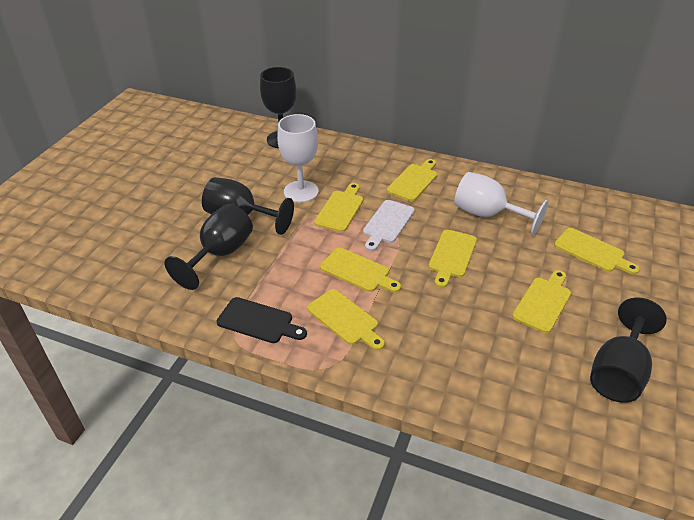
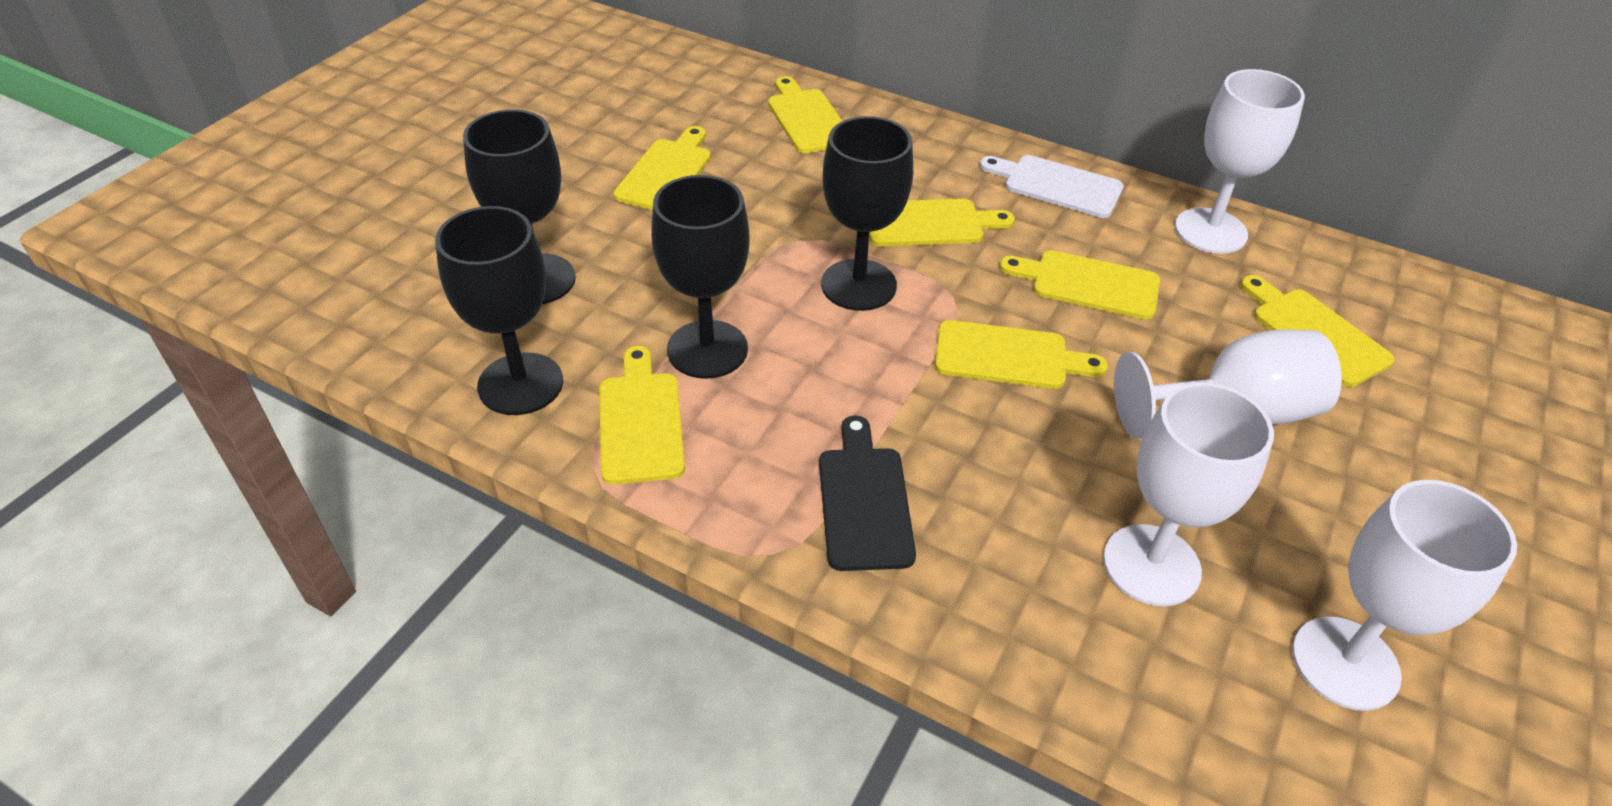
white goblet: [277,114,319,203] [454,172,548,236] = 2 -> [1103,382,1274,606] [1114,329,1342,439] [1175,69,1305,254] [1292,480,1517,711] = 4

